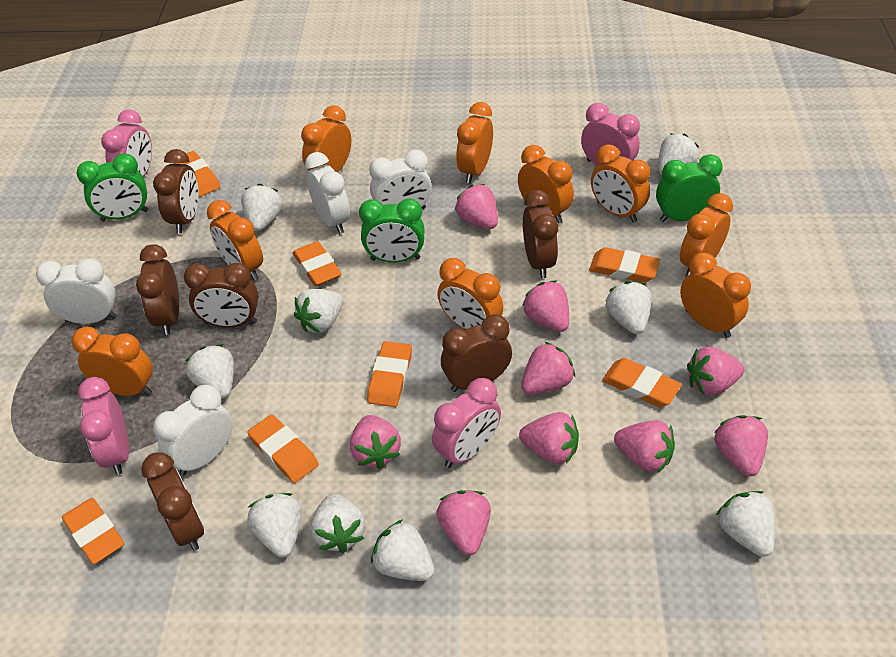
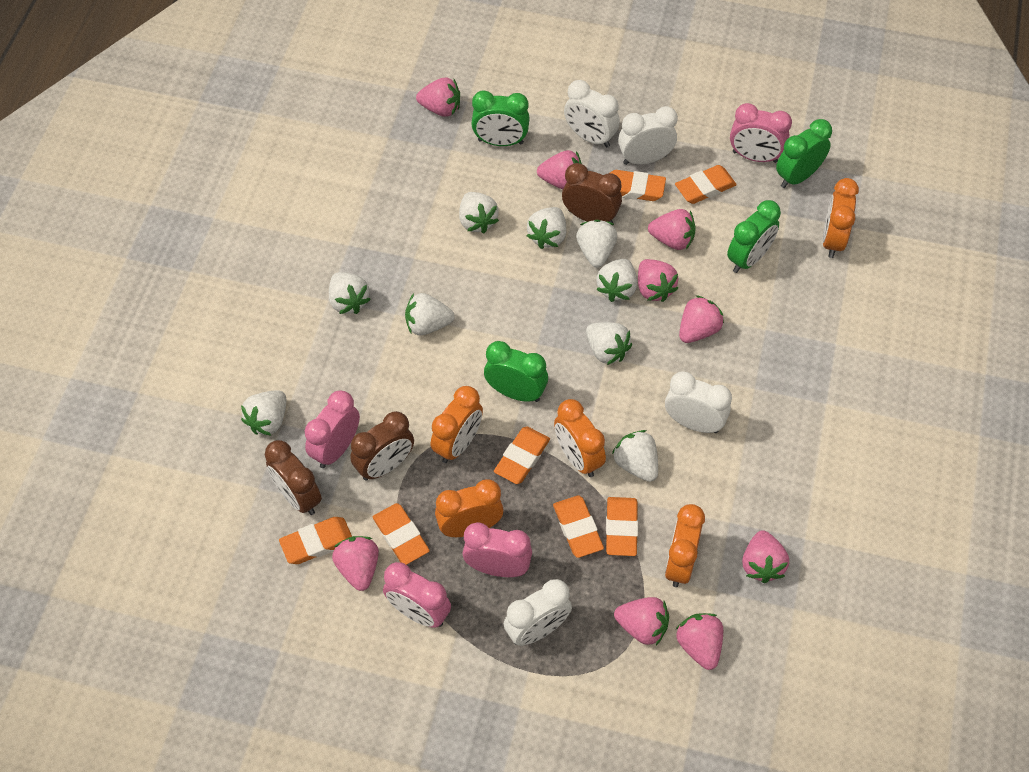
brown clock: [136,244,179,335] [141,452,204,551] [153,149,198,233] [184,263,259,327] [441,314,512,392] [523,190,558,278] = 6 -> [265,440,322,515] [350,411,414,481] [562,163,622,223] = 3
green clock: [77,153,148,222] [359,198,425,263] [656,154,723,222] = 3 -> [471,91,530,146] [484,341,548,402] [727,200,781,273] [776,119,832,188] = 4
orange clock: [72,327,153,396] [207,200,263,281] [301,105,351,173] [437,258,503,329] [456,102,493,183] [518,145,574,224] [591,144,650,223] [680,193,733,277] [680,252,751,338] = 9 -> [431,386,483,463] [435,479,504,537] [554,399,606,477] [665,504,705,587] [822,178,859,258] = 5

